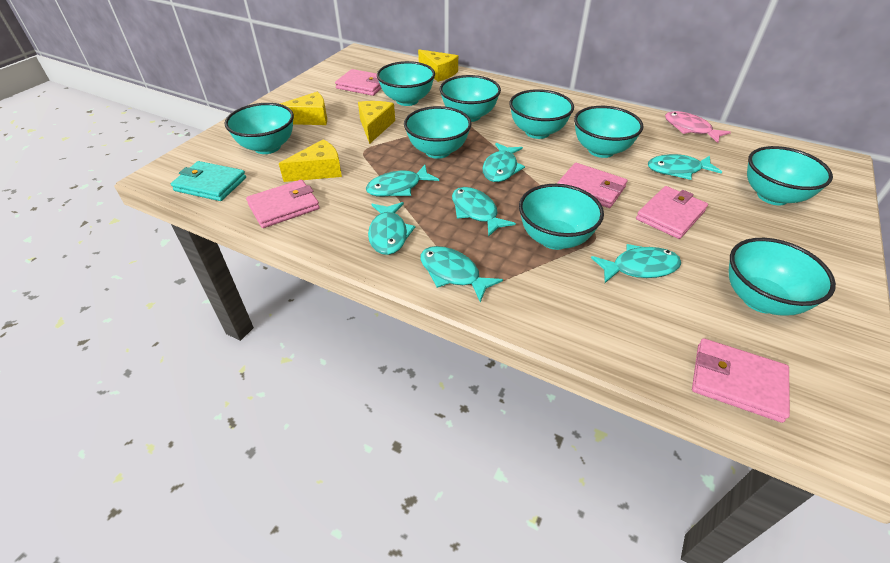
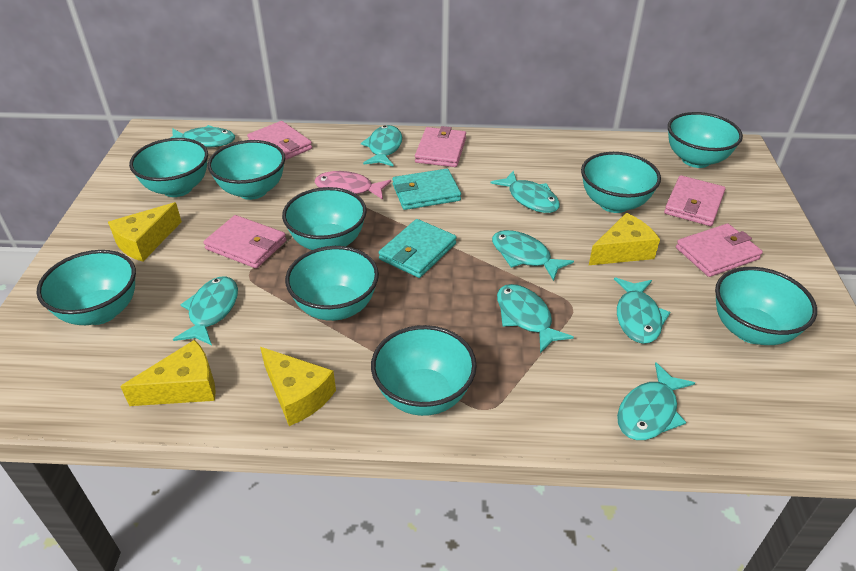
turquoise fish: [366,165,439,197] [368,202,415,255] [420,246,503,302] [452,187,516,237] [483,143,525,182] [591,244,681,283] [648,154,722,180] = 7 -> [170,125,235,148] [173,276,238,346] [361,125,402,167] [490,171,560,213] [492,230,574,281] [497,284,574,353] [614,277,670,344] [617,362,695,440] = 8
turquoise wallet: [171,161,246,201] = 1 -> [379,219,457,278] [392,169,461,210] = 2

